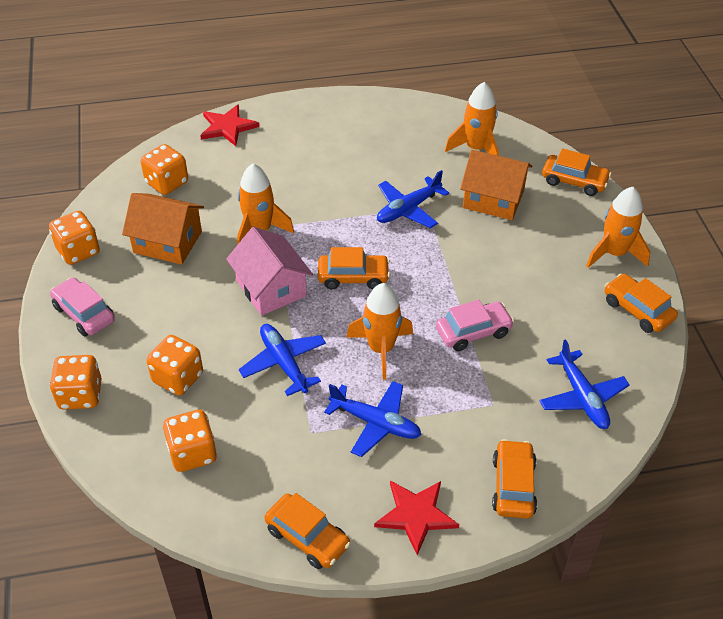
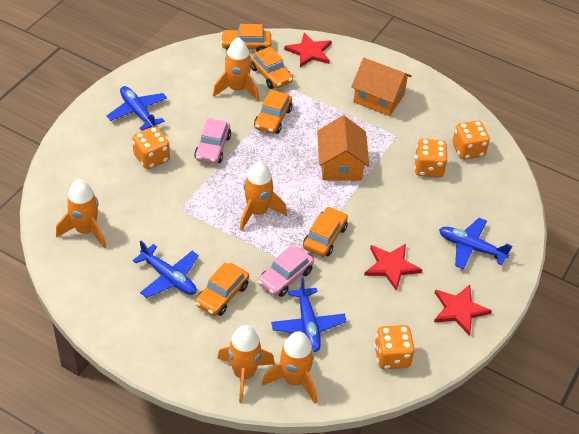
orange dice: [49,211,100,265] [49,355,102,410] [141,144,188,195] [146,335,203,395] [163,410,217,472] = 5 -> [132,127,170,169] [374,325,415,369] [414,139,448,178] [452,121,490,160] = 4
orange rocket: [237,164,294,245] [347,283,413,380] [445,82,499,156] [586,187,650,268] = 4 -> [56,179,106,248] [213,37,259,101] [217,325,275,403] [240,161,287,231] [262,331,317,404] = 5
pink house: [226,227,313,316] = 1 -> none = 0
red star: [200,104,259,146] [374,480,459,555] = 2 -> [284,33,332,67] [364,244,422,291] [434,285,492,336] = 3

